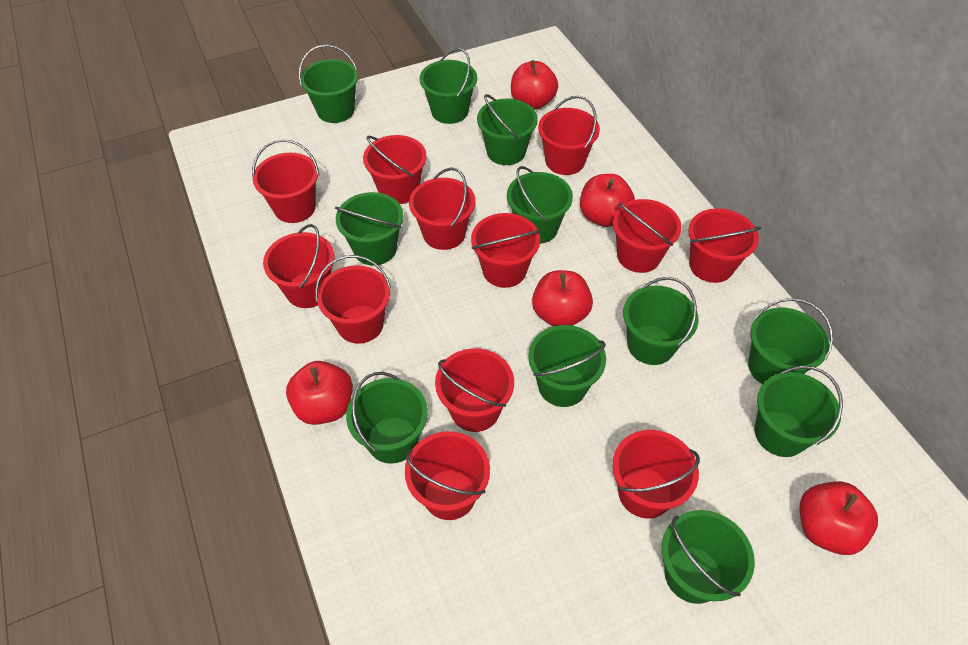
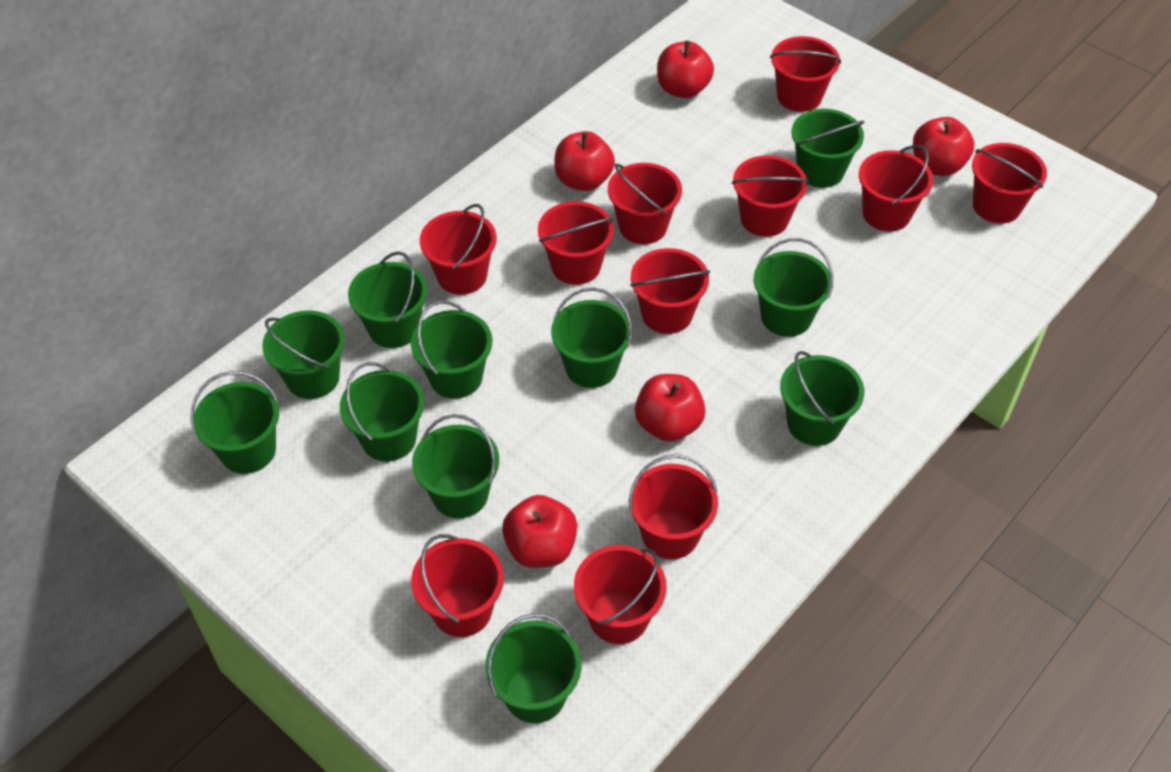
red bucket: [252,139,319,223] [263,224,335,308] [315,255,391,344] [363,135,427,204] [405,431,490,520] [409,168,475,250] [435,348,514,432] [471,213,541,288] [538,96,600,175] [612,430,700,518] [613,199,682,273] [688,208,761,283] = 12 -> [411,534,504,637] [420,204,496,295] [538,201,614,285] [574,545,667,644] [608,163,682,244] [629,454,718,559] [630,248,710,334] [732,155,809,237] [770,36,841,112] [859,145,933,232] [972,143,1047,223] = 11

